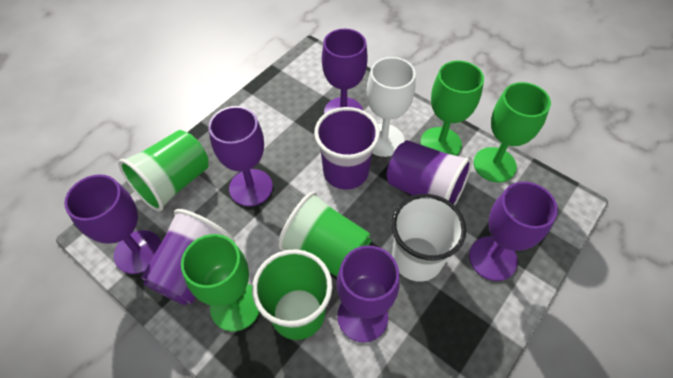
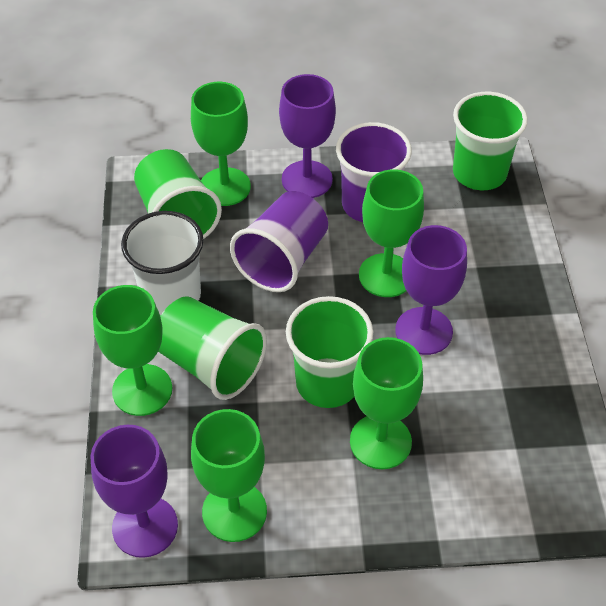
green cup: [118,130,209,212] [252,249,333,340] [278,191,371,277] = 3 -> [134,149,222,239] [158,296,267,400] [286,296,373,408] [453,92,528,190] = 4
green goblet: [181,234,260,332] [420,60,484,156] [474,82,551,182] = 3 -> [93,285,172,416] [191,82,251,206] [191,409,267,542] [350,337,423,469] [359,169,424,297] = 5
purple cup: [141,209,235,305] [314,107,380,190] [387,140,472,205] = 3 -> [230,191,328,292] [336,122,412,222] = 2
purple goblet: [64,174,161,274] [209,106,273,207] [322,29,368,114] [337,245,400,343] [469,182,558,281] = 5 -> [90,425,178,558] [279,74,336,198] [395,225,467,355] = 3
white goblet: [367,57,416,157] = 1 -> none = 0

